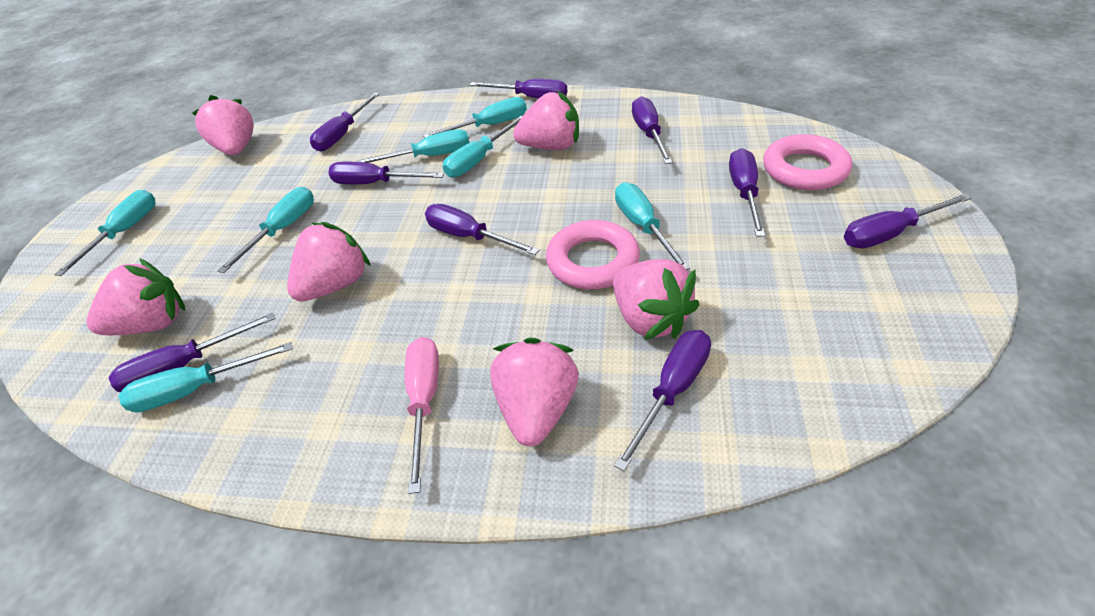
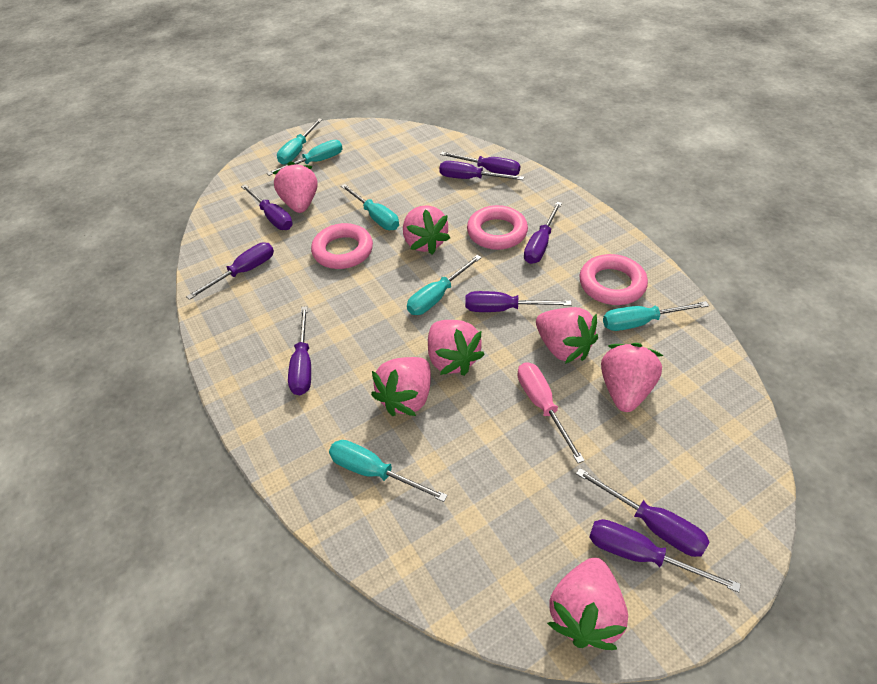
pink ring: [546,220,640,289] [763,134,852,190] = 2 -> [311,223,373,269] [467,205,528,250] [579,254,648,305] = 3
pink strawberry: [87,259,185,335] [192,95,254,156] [287,222,371,302] [490,337,579,446] [513,91,579,150] [613,259,700,340] = 6 -> [273,161,317,213] [371,357,431,416] [403,205,450,255] [428,320,485,376] [536,307,598,364] [547,558,628,650] [601,343,663,412] = 7
turquoise screwdriver: [54,190,156,276] [119,342,293,412] [217,187,314,273] [356,129,470,163] [423,97,527,138] [443,116,523,177] [615,182,690,270] = 7 -> [267,140,343,176] [277,118,322,165] [329,440,448,502] [341,184,399,230] [407,255,482,315] [603,301,709,331] = 6

